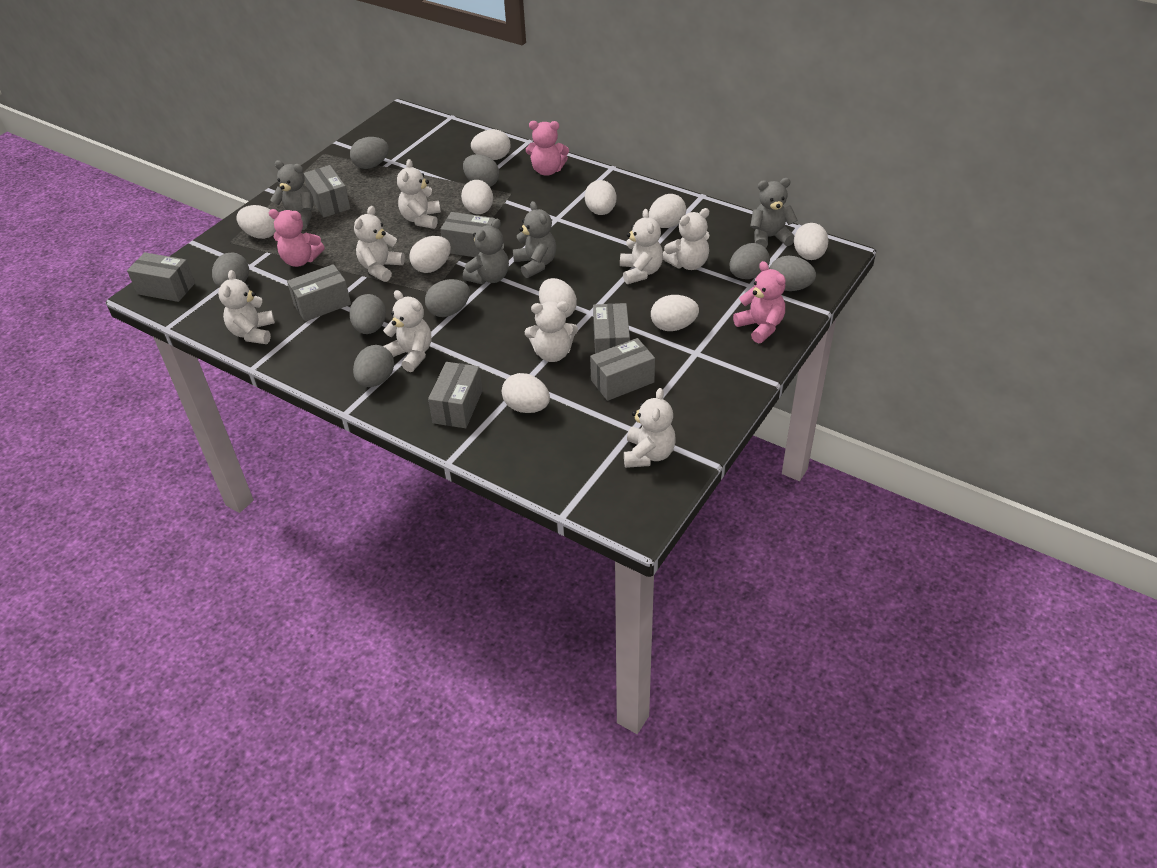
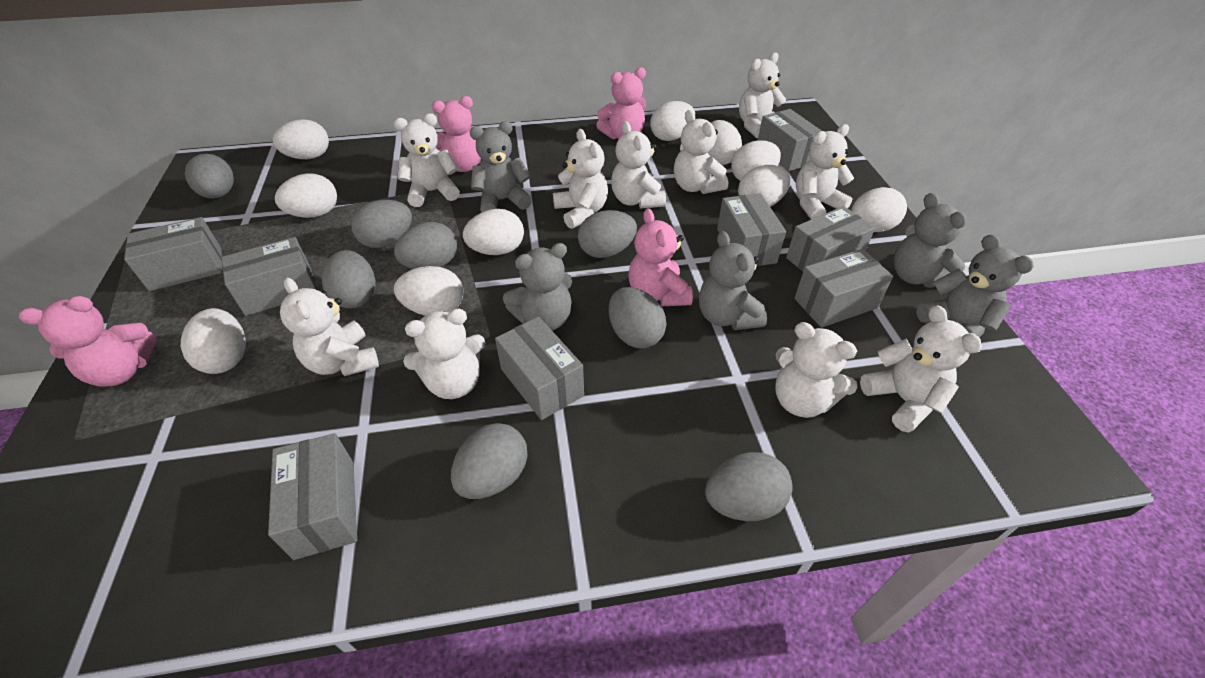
grey box: [127,252,195,302] [287,264,351,322] [304,165,350,217] [428,362,483,428] [440,212,495,257] [590,338,655,401] [593,303,630,354] = 7 -> [124,217,222,291] [221,237,317,316] [268,433,357,560] [495,316,584,420] [717,193,786,266] [758,109,822,171] [786,206,875,271] [794,249,893,328] = 8
grey teddy bear: [270,160,314,230] [463,219,509,284] [513,201,556,278] [750,178,797,248] = 4 -> [470,121,532,212] [503,243,572,331] [699,231,767,330] [894,193,967,288] [916,234,1034,338] = 5
pink teddy bear: [269,209,325,267] [526,121,569,176] [733,261,786,344] = 3 -> [19,296,157,386] [432,96,481,172] [596,67,646,139] [628,208,693,306] = 4
white teddy bear: [218,270,275,344] [354,206,405,282] [383,290,431,372] [397,159,441,229] [525,301,578,362] [620,209,663,284] [624,388,676,468] [663,208,709,270] = 8 -> [280,277,379,376] [394,113,460,207] [403,308,485,399] [553,129,608,229] [611,121,666,209] [674,110,728,194] [739,53,786,139] [775,322,858,418] [796,124,854,219] [860,305,982,433] = 10

